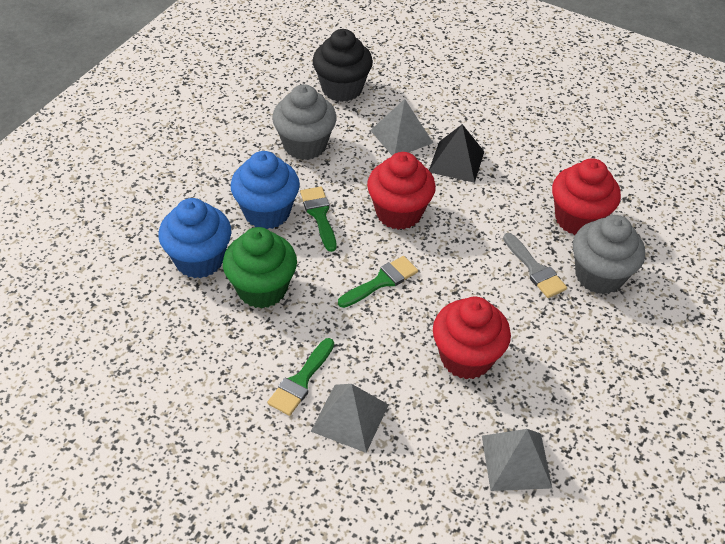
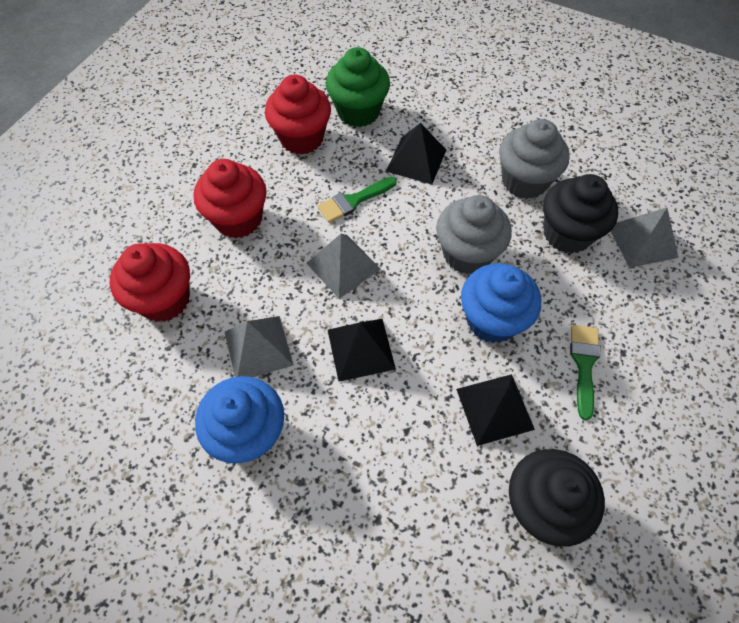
black cupcake: [312,29,373,102] = 1 -> [509,449,605,547] [543,174,618,254] = 2
black pyramid: [429,124,484,183] = 1 -> [328,319,396,382] [386,123,446,185] [456,374,535,446] = 3
green brush: [267,338,334,416] [300,187,337,252] [338,256,418,308] = 3 -> [317,177,397,223] [570,325,600,420] = 2
grey brush: [503,233,567,298] = 1 -> none = 0

